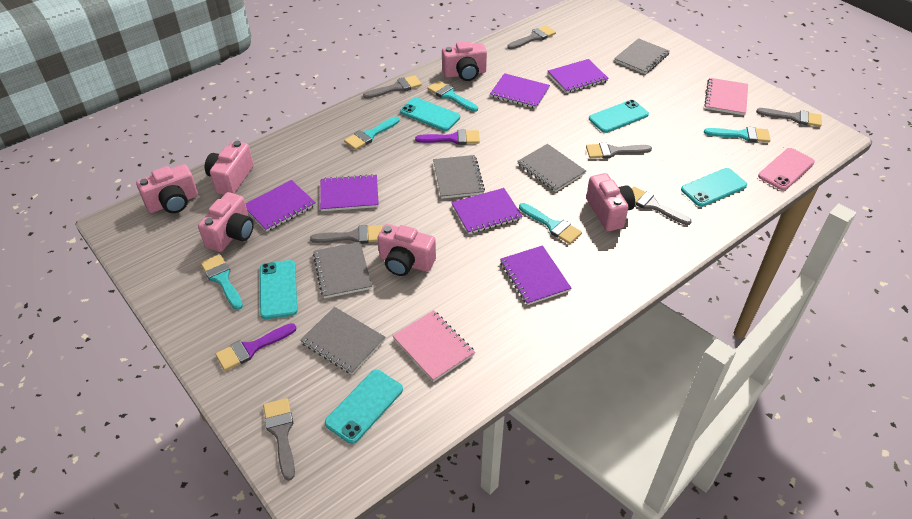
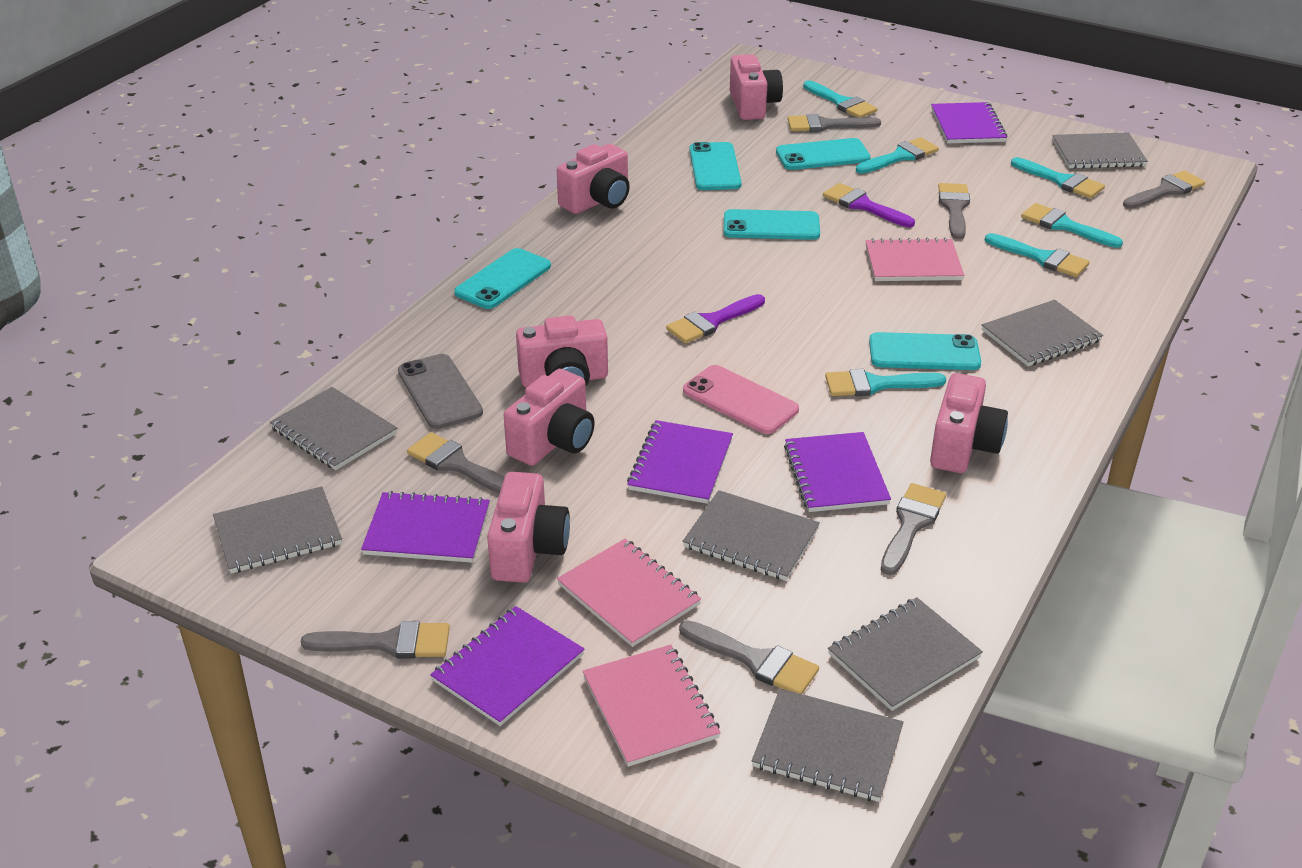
grey notebook: [300,307,385,374] [313,242,372,298] [433,155,485,199] [517,144,586,192] [614,38,670,74] = 5 -> [213,486,342,573] [270,387,397,470] [683,490,820,581] [752,688,904,802] [828,597,983,711] [982,300,1103,366] [1052,132,1148,169] = 7
grey phone: none = 0 -> [398,354,483,429] = 1
pink notebook: [393,310,475,382] [704,78,748,115] = 2 -> [557,539,701,647] [583,645,721,767] [866,237,964,281] = 3
purple notebook: [245,180,316,232] [320,174,379,211] [451,188,523,234] [490,73,550,109] [500,245,572,305] [548,59,609,93] = 6 -> [361,491,490,563] [430,606,584,726] [627,420,733,504] [784,432,891,512] [931,102,1007,143] = 5
turquoise brush: [200,254,243,310] [344,116,400,150] [428,81,478,112] [519,203,582,244] [704,127,771,142] = 5 -> [803,80,877,117] [825,369,946,396] [856,137,939,174] [985,233,1089,277] [1011,157,1105,198] [1021,203,1123,248] = 6

